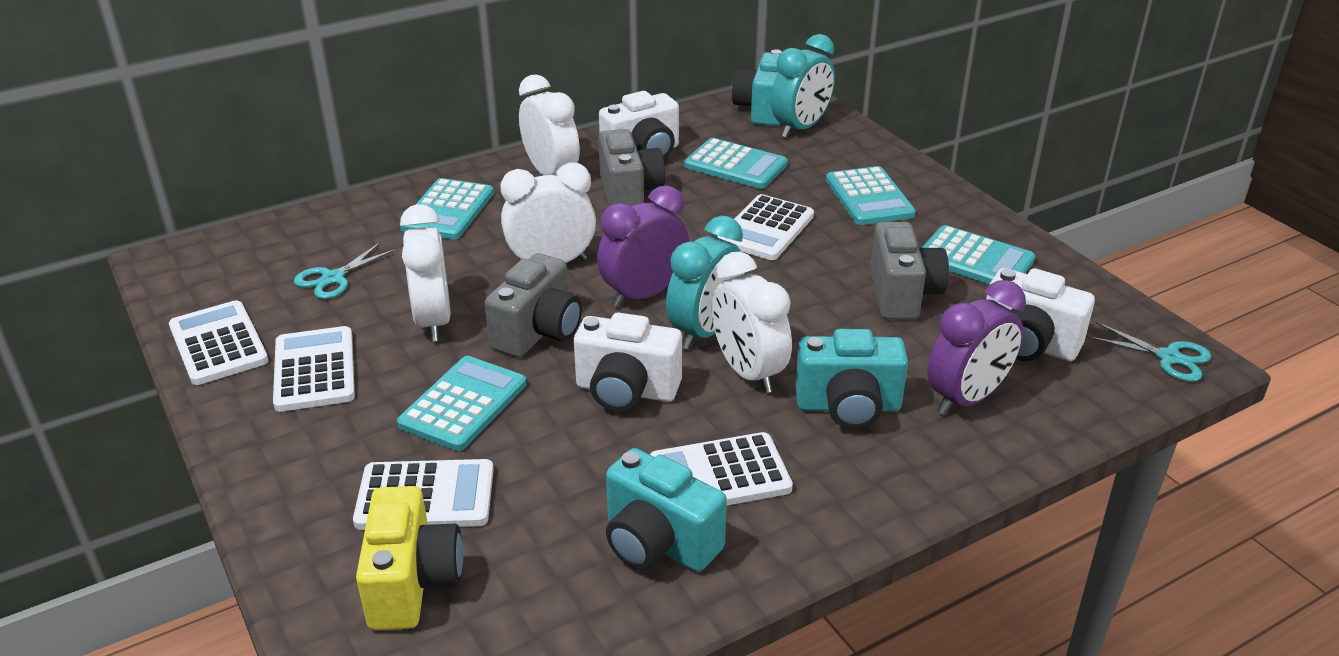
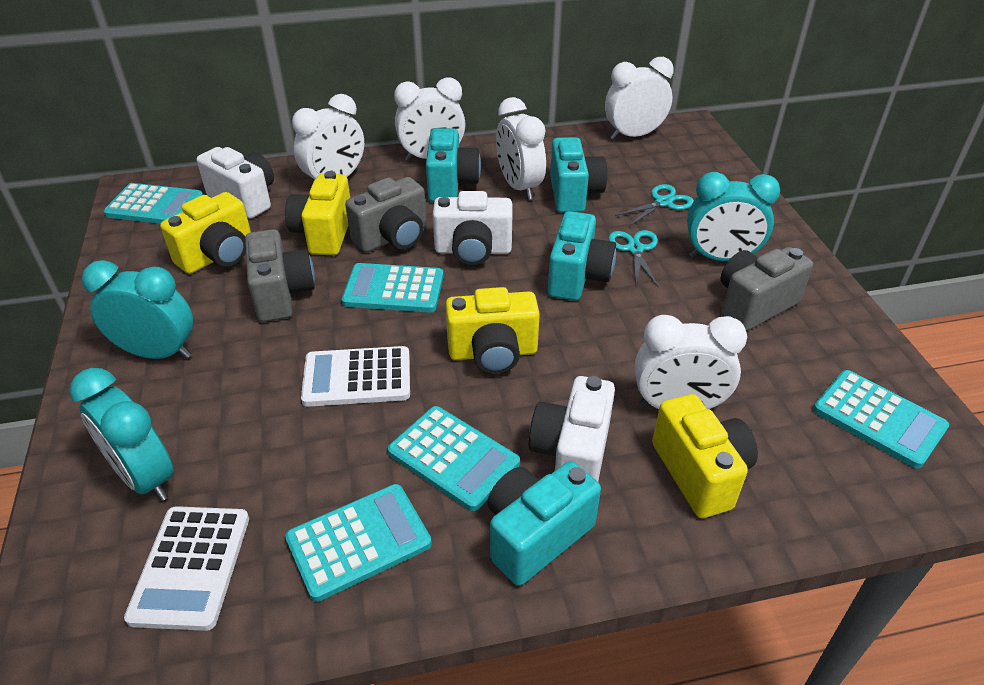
purple clock: [597,185,689,307] [927,280,1026,415] = 2 -> none = 0
turquoise camera: [606,448,727,572] [732,49,782,126] [795,329,908,429] = 3 -> [426,128,481,202] [487,461,601,586] [548,211,616,301] [550,137,607,213] = 4
turquoise clock: [666,216,745,349] [771,34,835,138] = 2 -> [70,368,174,501] [82,260,193,359] [687,172,780,261] = 3
white calculator: [169,300,268,385] [273,326,355,412] [353,459,494,530] [650,432,793,505] [718,194,814,260] = 5 -> [124,506,249,631] [301,346,410,407] = 2
white clock: [400,204,451,341] [501,162,596,264] [519,74,580,176] [711,252,792,393] = 4 -> [292,94,364,187] [394,77,466,161] [496,97,546,200] [605,57,674,140] [635,315,747,410] = 5
yellow camera: [356,486,463,630] = 1 -> [160,192,251,274] [285,171,350,255] [446,287,540,374] [652,394,758,518] = 4

